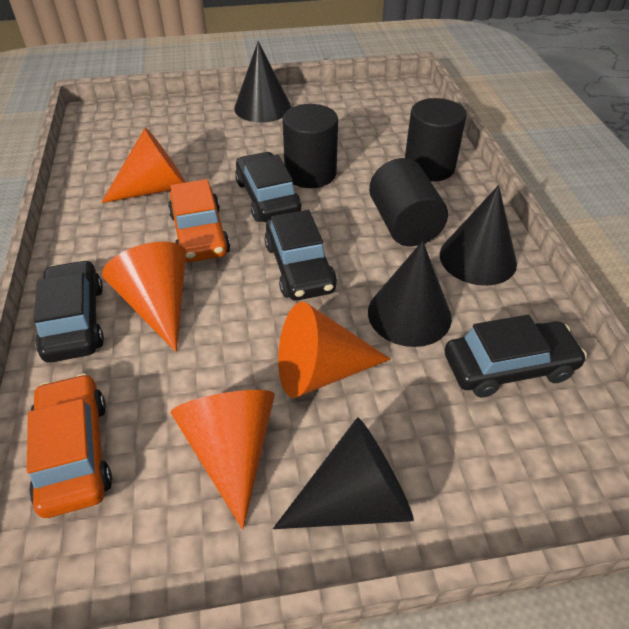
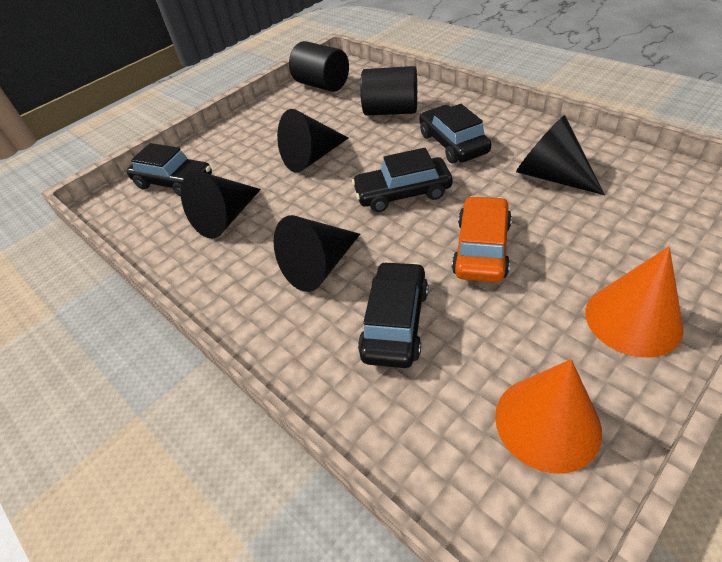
black cylinder: [282,104,338,188] [369,158,448,246] [405,98,467,182] = 3 -> [289,41,349,92] [360,66,417,116] = 2
orange car: [27,373,112,518] [168,179,230,262] = 2 -> [452,196,512,282] = 1
orange cone: [101,127,186,203] [102,242,186,352] [170,390,275,530] [278,302,391,398] = 4 -> [495,359,602,474] [585,247,684,358] = 2

